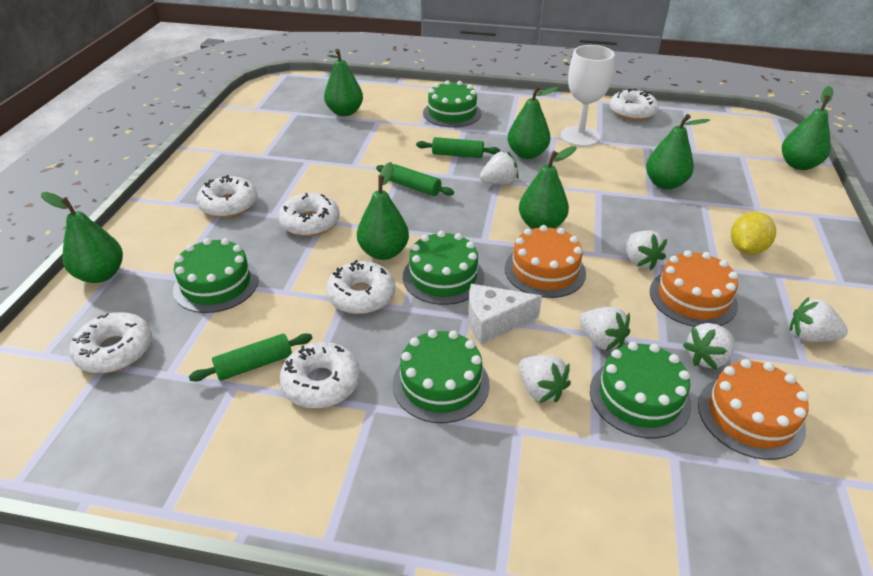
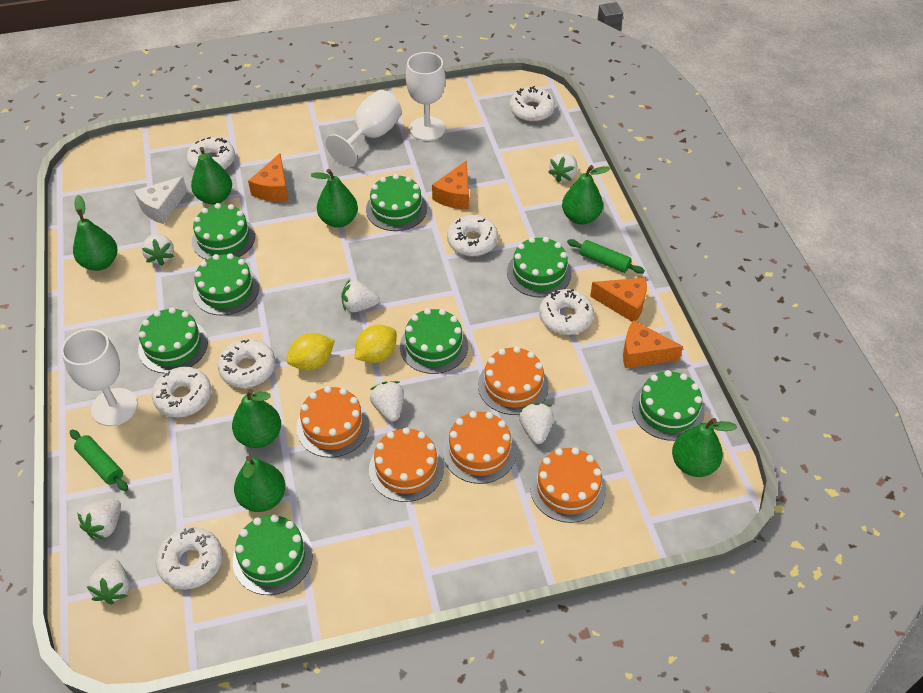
green cake: [173,238,259,313] [393,329,490,423] [403,231,484,305] [423,80,482,127] [590,342,691,439] = 5 -> [138,307,208,373] [192,203,255,260] [193,253,259,315] [233,514,313,595] [366,174,427,231] [400,308,468,374] [507,237,572,298] [632,370,705,441] = 8
green rolling pin: [189,333,312,382] [376,164,454,196] [416,137,500,158] = 3 -> [70,429,128,491] [567,239,645,274] = 2
orange cake: [505,225,586,298] [650,250,738,327] [698,359,809,460] = 3 -> [296,386,370,458] [369,427,444,502] [443,411,517,484] [478,346,549,415] [530,447,606,523] = 5
orange cheese: none = 0 -> [248,153,289,201] [432,160,469,209] [590,278,647,322] [623,320,683,368] = 4
white donut: [70,312,152,373] [196,175,257,218] [278,193,340,237] [279,342,360,409] [326,260,395,314] [609,88,659,121] = 6 -> [152,367,211,417] [156,527,223,590] [186,137,235,170] [218,339,275,388] [447,215,498,256] [509,86,555,122] [539,289,594,335] = 7
white goblet: [561,45,615,147] = 1 -> [61,329,138,426] [326,90,402,167] [406,52,445,141] = 3
white strawberry: [480,151,519,184] [519,355,571,403] [579,307,630,351] [625,230,667,270] [683,323,734,370] [789,297,848,342] = 6 -> [77,499,121,540] [86,558,129,605] [142,234,174,266] [341,279,379,312] [370,381,404,422] [519,403,554,444] [548,153,577,183] = 7
yellow lemon: [731,212,776,255] = 1 -> [286,333,335,370] [355,325,397,363] = 2

